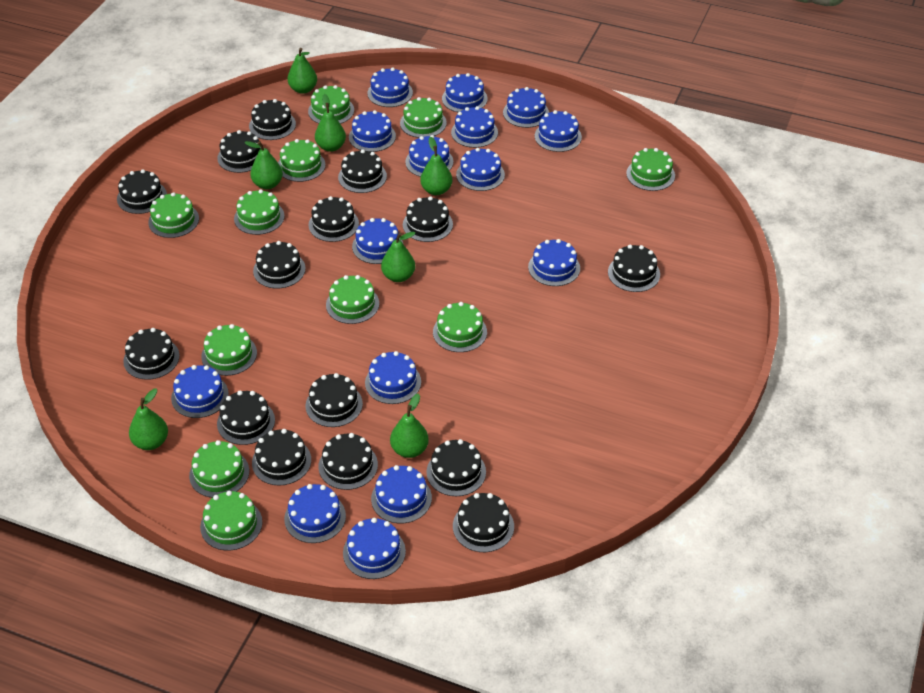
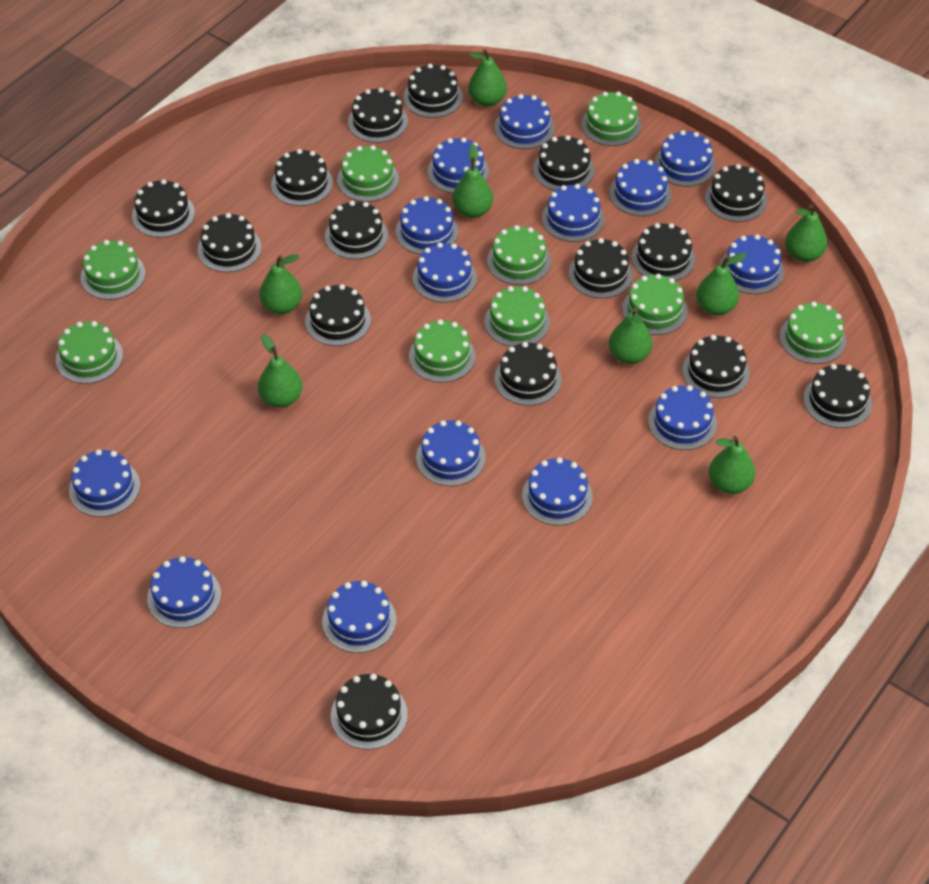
blue cake: [171,365,229,418] [284,484,346,543] [343,518,406,579] [349,110,396,152] [352,218,403,264] [365,351,421,404] [367,68,413,107] [371,465,432,524] [405,135,453,177] [442,73,488,112] [451,106,498,148] [456,148,505,191] [503,87,549,128] [528,239,580,286] [535,110,582,152] = 15 -> [69,449,140,517] [147,556,221,628] [322,581,396,653] [395,196,459,255] [412,243,477,303] [416,420,486,486] [428,137,489,193] [494,94,555,149] [522,457,593,526] [542,184,605,242] [609,159,672,216] [648,385,717,450] [655,130,716,187] [720,234,784,294] = 14
green cake: [148,192,199,238] [189,440,249,498] [200,491,262,551] [201,324,257,376] [234,189,285,235] [278,139,326,182] [308,85,354,124] [326,275,379,324] [400,97,447,138] [433,302,487,352] [626,148,675,191] = 11 -> [56,321,123,384] [81,240,145,300] [337,145,399,202] [409,319,475,383] [484,286,550,347] [487,225,551,285] [581,91,641,146] [622,274,688,335] [780,302,846,364] = 9
green pear: [129,388,168,450] [244,141,283,189] [288,48,317,94] [315,94,346,152] [381,232,415,282] [390,393,429,458] [420,137,452,195] = 7 -> [258,334,302,408] [259,254,302,314] [452,144,493,218] [468,49,507,107] [609,308,652,364] [696,253,747,315] [709,436,755,494] [785,204,828,262] = 8

